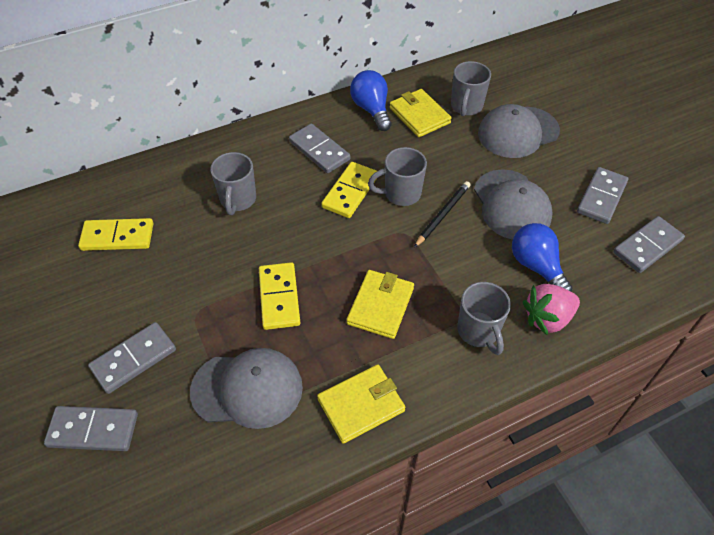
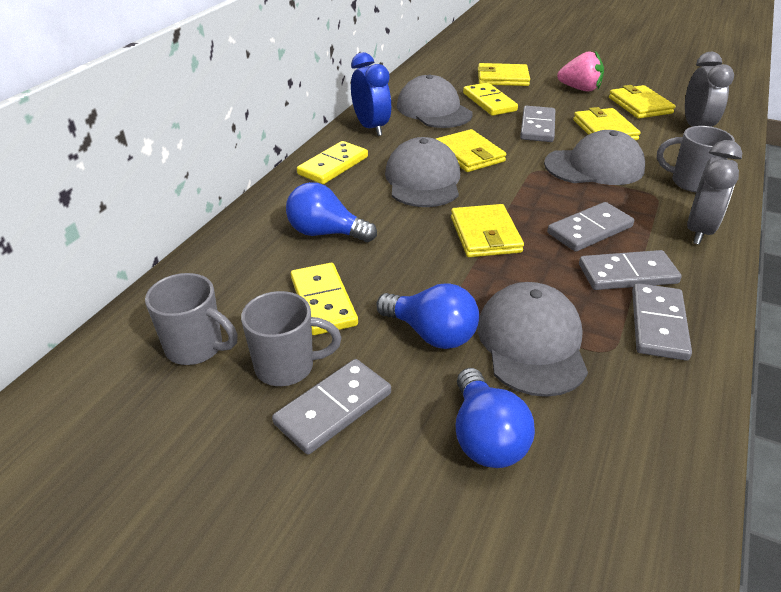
black pencil: [414,181,470,248] = 1 -> none = 0
blue clock: none = 0 -> [351,52,391,136] = 1
blue light bulb: [350,70,391,131] [512,223,573,292] = 2 -> [286,182,377,242] [376,283,479,349] [456,368,535,468] = 3
grey cap: [190,348,303,429] [474,169,553,240] [478,104,560,158] = 3 -> [385,137,460,207] [397,75,473,128] [477,282,588,397] [544,130,645,185] = 4
grey clock: none = 0 -> [685,52,734,127] [687,140,742,245] = 2
grey mug: [210,152,256,215] [368,147,427,206] [451,61,491,116] [457,282,511,355] = 4 -> [145,273,238,365] [241,291,341,386] [657,126,735,192] = 3
yellow wallet: [317,364,405,444] [347,270,414,339] [390,89,452,137] = 3 -> [436,129,506,172] [451,204,524,257] [478,63,530,86] [573,107,640,140] [609,85,675,119] = 5

